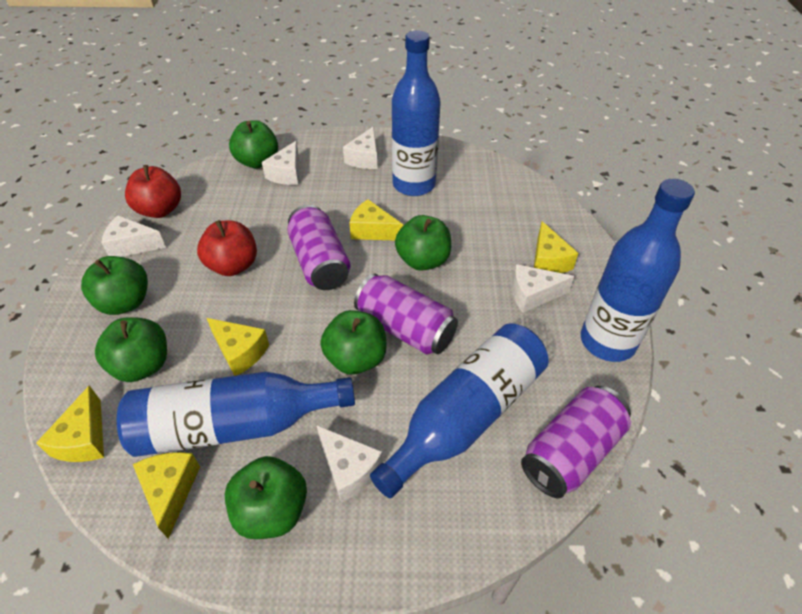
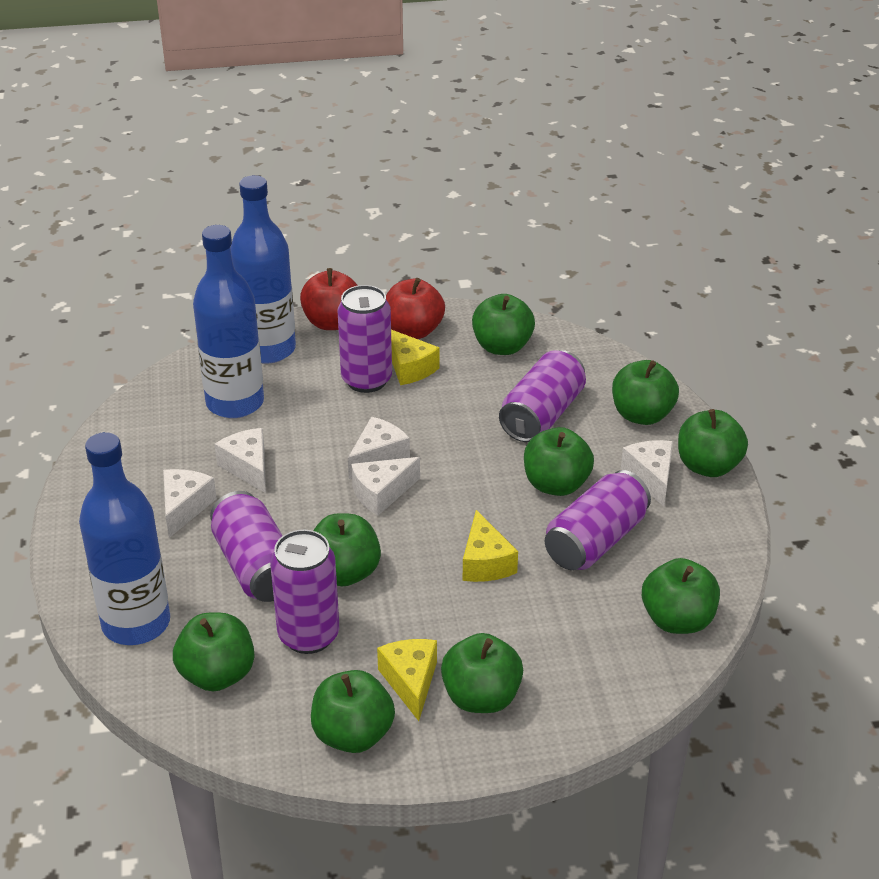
blue bottle: [117,372,355,457] [370,323,549,498] [392,30,441,196] [581,179,695,362] = 4 -> [79,432,170,645] [193,225,264,418] [231,175,296,364] = 3
green apple: [81,256,148,315] [95,317,167,382] [225,456,307,539] [229,120,278,169] [320,310,387,375] [395,215,451,271] = 6 -> [173,612,254,691] [311,670,395,753] [313,513,381,586] [441,633,523,713] [472,294,535,355] [524,427,594,496] [612,360,679,425] [642,558,720,634] [678,409,748,477] = 9
purple can: [287,205,351,290] [354,274,458,355] [521,386,631,498] = 3 -> [210,491,283,602] [270,530,339,654] [338,285,392,393] [499,350,586,442] [545,470,651,570] = 5
yellow cheese: [36,385,104,462] [133,452,200,539] [207,318,269,376] [349,199,403,240] [534,221,578,273] = 5 -> [377,639,437,721] [391,330,439,385] [463,510,518,582] = 3

